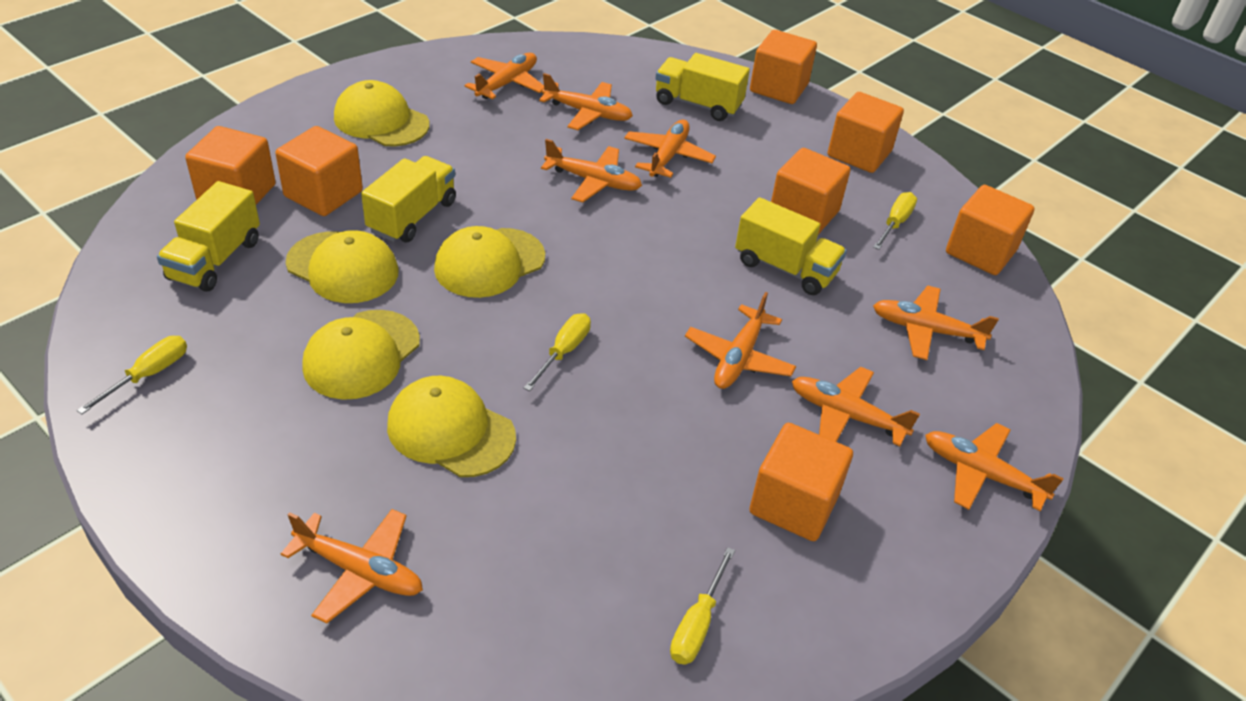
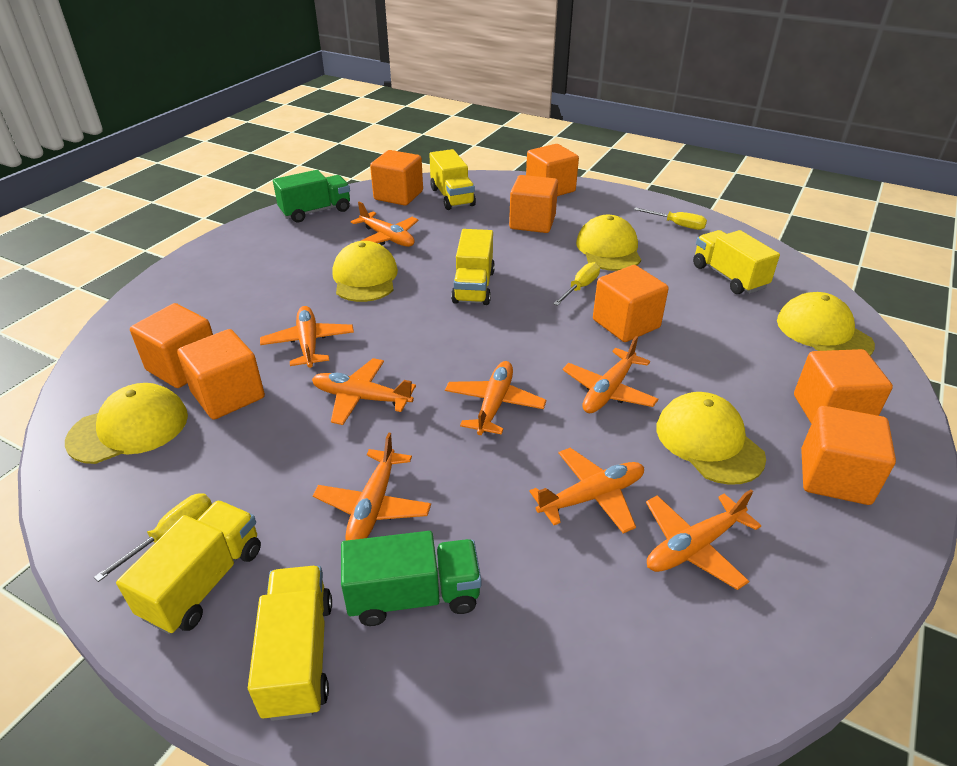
green truck: none = 0 -> [273,170,350,222] [341,531,481,626] = 2
orange cube: [185,126,276,205] [275,126,363,216] [749,423,853,541] [750,30,817,104] [771,148,851,234] [828,92,904,173] [946,185,1035,275] = 7 -> [130,303,213,388] [177,329,265,420] [370,150,423,206] [509,175,558,233] [526,144,579,196] [593,265,669,342] [794,349,893,424] [801,406,896,505] = 8
orange plane: [281,509,423,623] [464,53,544,99] [539,73,633,130] [541,139,642,203] [624,120,716,178] [685,292,796,389] [792,367,920,446] [873,285,999,360] [925,423,1064,511] = 9 -> [260,306,354,368] [312,358,416,425] [313,432,431,541] [351,201,418,247] [445,361,546,435] [529,448,644,533] [563,336,658,413] [646,490,761,590] = 8
yellow screwdriver: [77,336,187,414] [524,313,591,391] [670,547,735,665] [873,192,917,250] = 4 -> [94,493,212,582] [553,262,600,306] [634,207,707,230] = 3
yellow truck: [157,181,260,292] [361,156,456,242] [655,53,750,121] [735,197,847,295] = 4 -> [116,500,261,634] [248,566,332,721] [429,149,476,210] [451,229,495,305] [693,230,780,294] = 5

